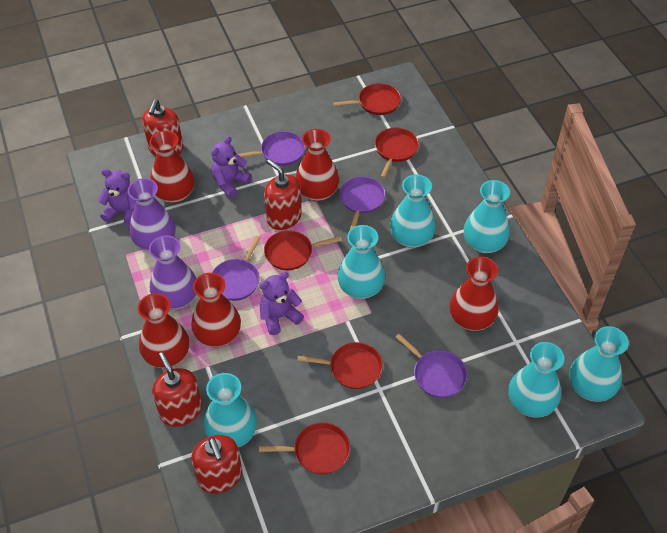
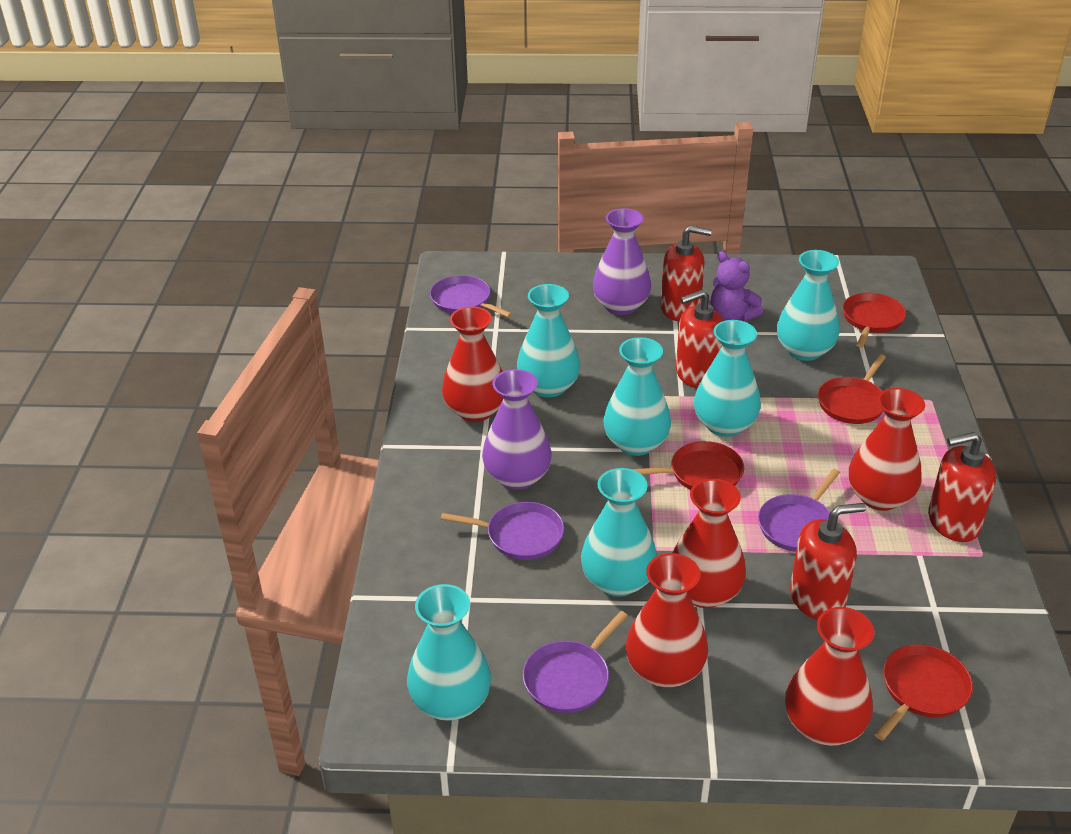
purple teddy bear: [98,169,136,226] [211,136,252,198] [259,272,304,335] = 3 -> [710,251,763,322] = 1
red pan: [259,422,350,474] [264,230,342,270] [297,342,383,389] [333,83,401,115] [375,128,419,178] = 5 -> [632,441,744,490] [818,354,886,424] [843,293,906,348] [875,644,973,741] = 4

